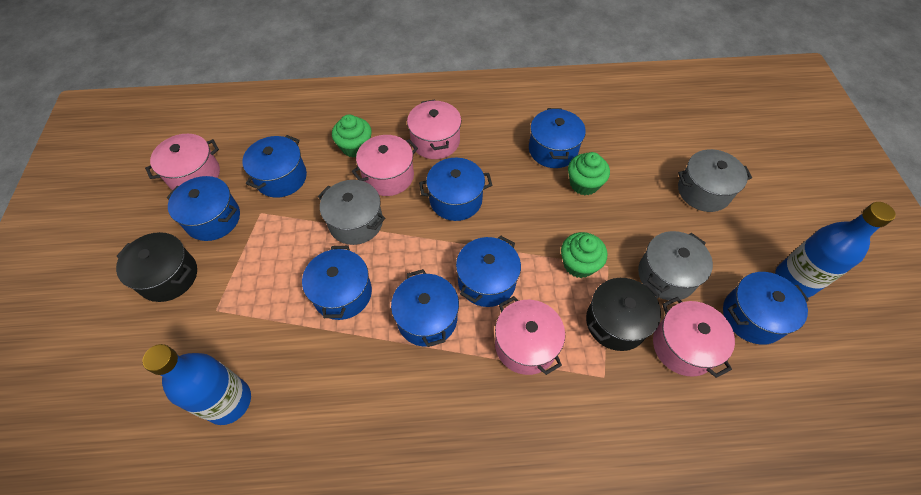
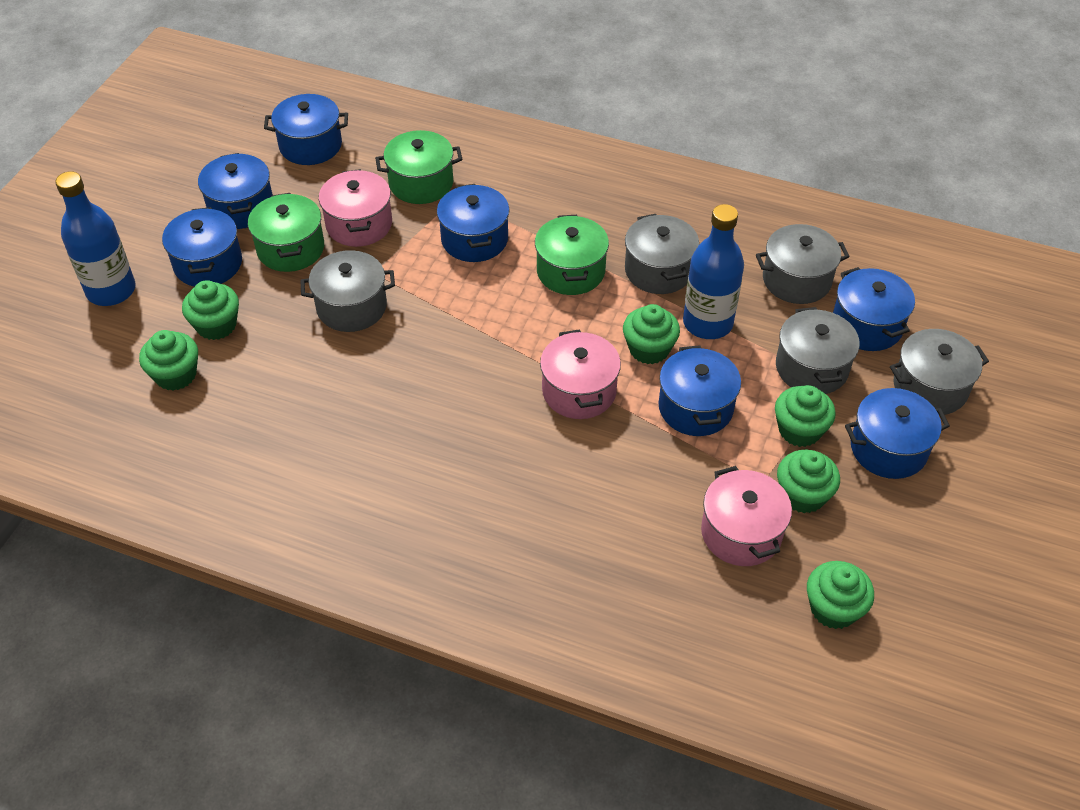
black pot: [116,232,197,302] [586,278,661,351] = 2 -> none = 0
blue pot: [167,176,240,241] [242,135,307,198] [302,246,372,320] [391,269,459,347] [419,158,492,221] [456,235,521,307] [529,108,586,168] [723,272,809,345] = 8 -> [162,207,242,287] [198,153,273,229] [264,94,348,165] [437,184,510,262] [658,345,741,436] [833,267,915,351] [845,388,950,479] = 7
green cupcake: [332,115,372,158] [561,232,607,278] [568,152,610,195] = 3 -> [139,330,198,391] [182,280,239,340] [623,304,680,364] [775,385,836,447] [777,450,840,513] [807,561,874,629] = 6
green pot: none = 0 -> [248,193,324,272] [375,130,462,204] [535,215,609,295] = 3
grey pot: [318,180,385,245] [638,231,713,300] [678,149,752,212] = 3 -> [300,250,395,332] [625,214,699,294] [756,224,850,304] [776,307,860,394] [890,329,989,415] = 5
pink pot: [145,134,220,191] [351,135,418,196] [407,100,461,159] [495,296,565,375] [653,297,735,378] = 5 -> [319,169,392,247] [540,329,621,419] [701,466,792,566] = 3

